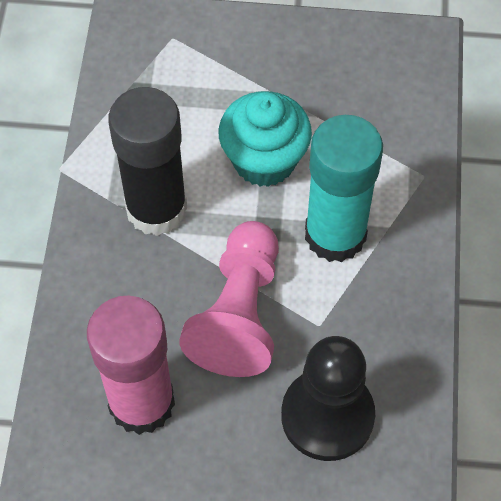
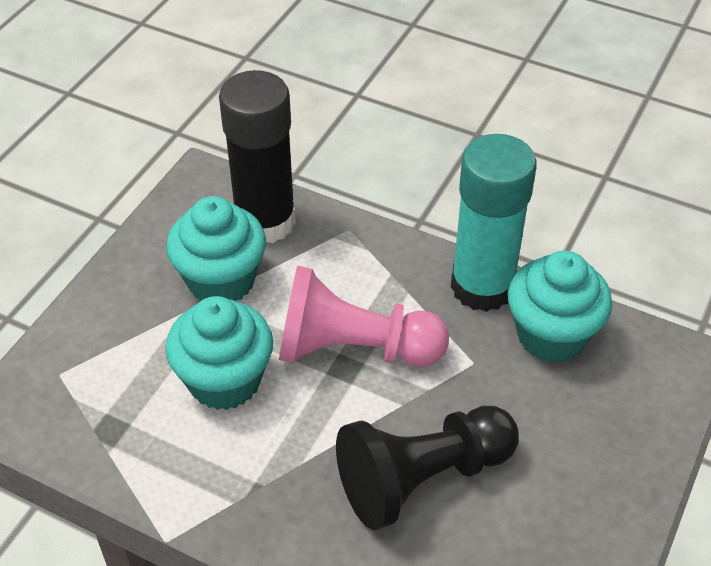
pink glue stick: [87,295,175,435] = 1 -> none = 0
turquoise cupcake: [219,91,312,187] = 1 -> [165,296,273,410] [166,196,266,301] [508,251,612,363] = 3

